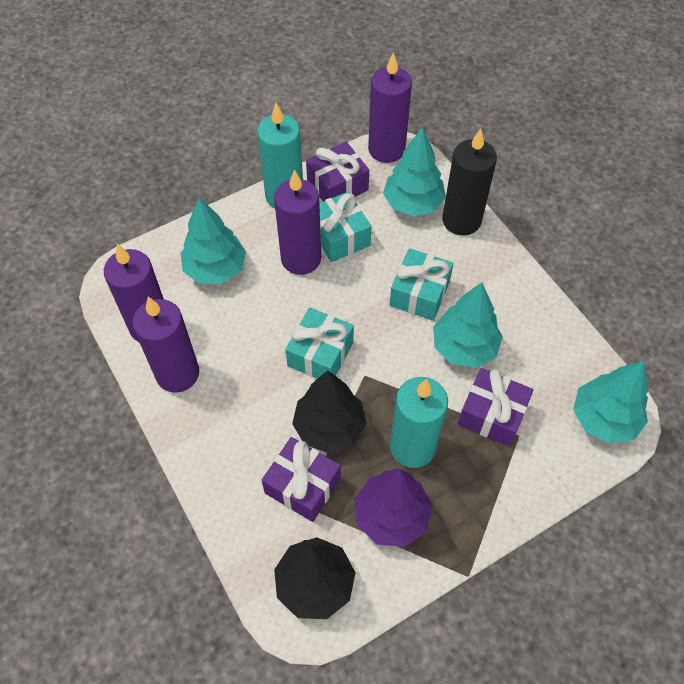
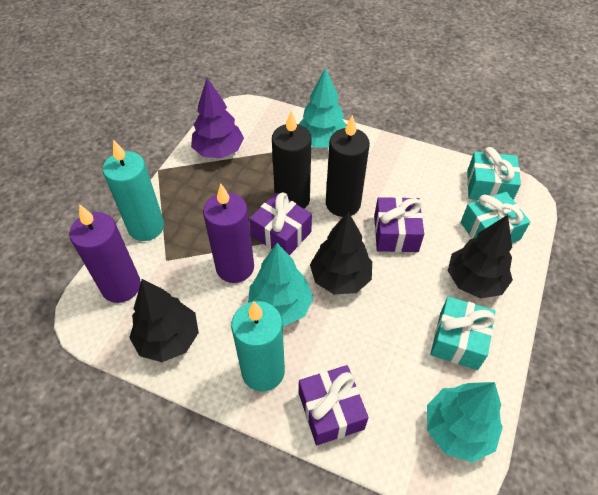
black candle: [442,128,497,236] = 1 -> [272,111,311,209] [326,115,370,217] = 2
black tree: [274,537,356,619] [292,370,366,453] = 2 -> [129,279,199,362] [310,212,372,294] [448,215,513,298] = 3
purple candle: [104,244,164,342] [132,297,199,393] [274,169,321,275] [368,52,412,163] = 4 -> [69,204,141,303] [203,183,254,283] = 2
turquoise tree: [181,198,246,284] [383,128,446,216] [433,283,503,368] [573,361,648,444] = 4 -> [248,243,313,326] [299,67,347,148] [427,382,503,462] = 3

